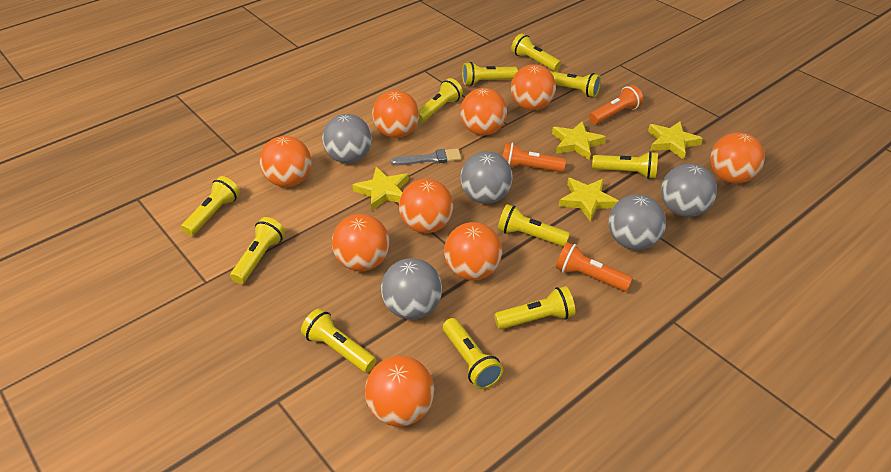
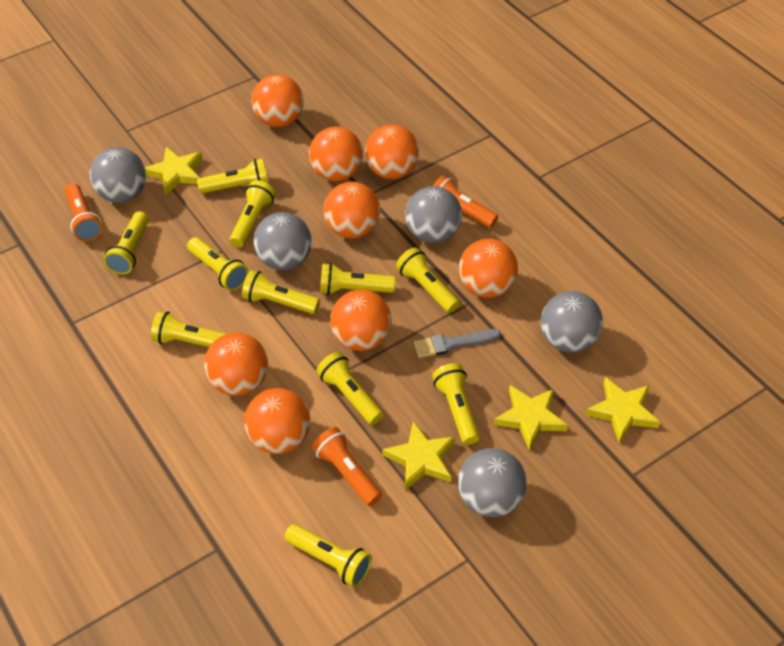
orange ball: [260,136,312,187] [332,214,389,271] [365,356,434,427] [372,90,419,138] [399,179,453,233] [444,222,502,280] [460,88,507,135] [511,64,556,110] [710,133,765,183] = 9 -> [204,332,268,396] [244,388,310,454] [252,74,304,127] [309,127,363,181] [324,182,380,238] [330,290,392,351] [365,124,419,179] [459,239,518,298] = 8

